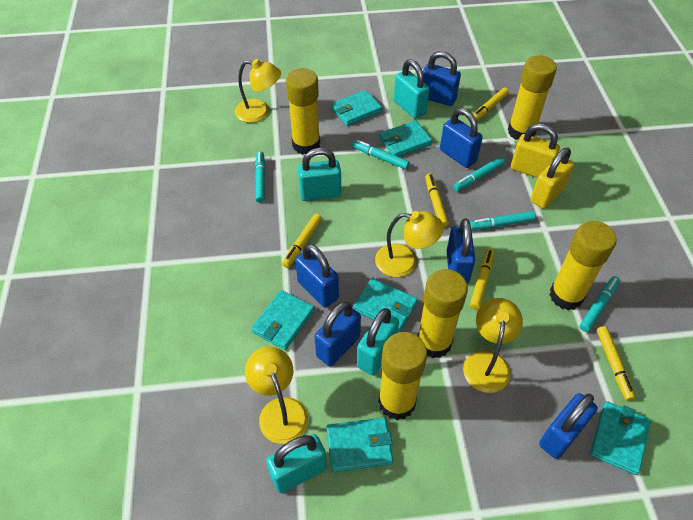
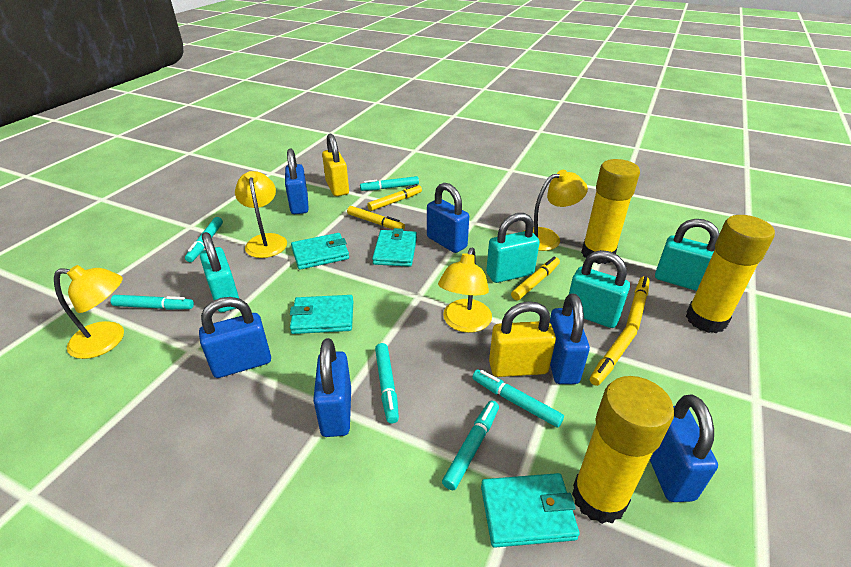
turquoise marker: [255,151,265,203] [352,140,410,170] [453,157,505,191] [470,211,536,230] [579,276,620,332] = 5 -> [111,295,194,310] [185,217,223,262] [360,176,419,191] [375,343,399,424] [442,401,499,490] [472,369,564,427] = 6
turquoise wallet: [251,290,314,350] [326,417,393,472] [331,90,382,126] [353,278,418,332] [379,120,432,157] [590,401,651,475] = 6 -> [290,295,353,334] [291,233,349,270] [372,228,417,267] [481,473,580,548] = 4
yellow glue stick: [286,68,320,154] [378,332,427,420] [417,269,468,358] [508,55,557,140] [549,221,617,310] = 5 -> [572,376,674,524] [581,159,640,264] [686,215,775,333] = 3

